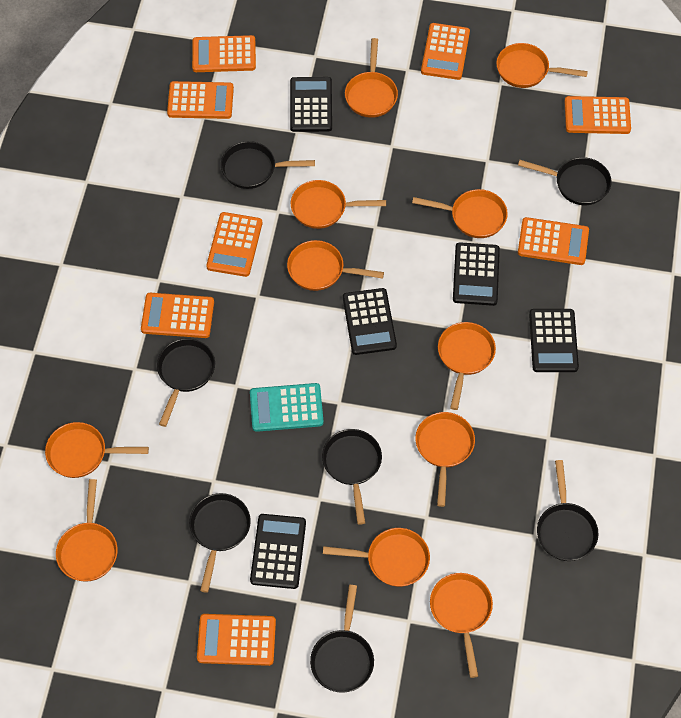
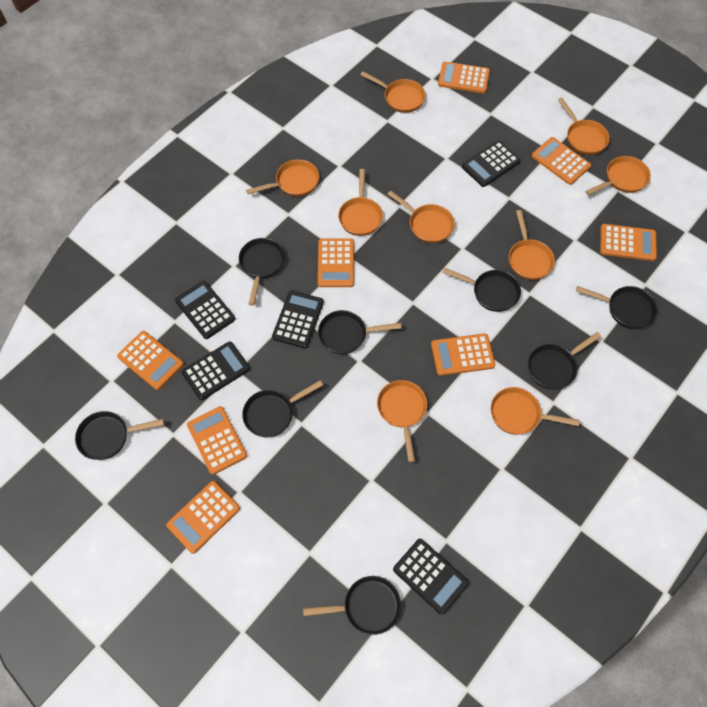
black pan: [157,338,215,427] [189,493,251,593] [221,141,315,189] [310,585,374,693] [322,429,382,525] [518,157,612,205] [537,460,598,561] = 7 -> [75,411,164,460] [239,238,285,306] [242,380,323,438] [303,576,401,635] [318,310,401,354] [442,268,521,312] [528,332,601,389] [576,286,657,329] = 8
orange pan: [45,422,149,478] [56,479,118,582] [287,240,384,291] [291,180,386,229] [323,528,430,587] [345,38,398,118] [412,189,508,238] [415,412,475,507] [430,573,493,678] [438,322,496,410] [496,43,588,88] = 11 -> [246,159,319,197] [338,169,383,236] [361,72,426,113] [377,380,427,462] [388,190,455,243] [491,387,580,435] [509,210,555,280] [558,98,610,155] [585,156,651,195] = 9
turquoise calculator: [250,383,324,432] = 1 -> none = 0

